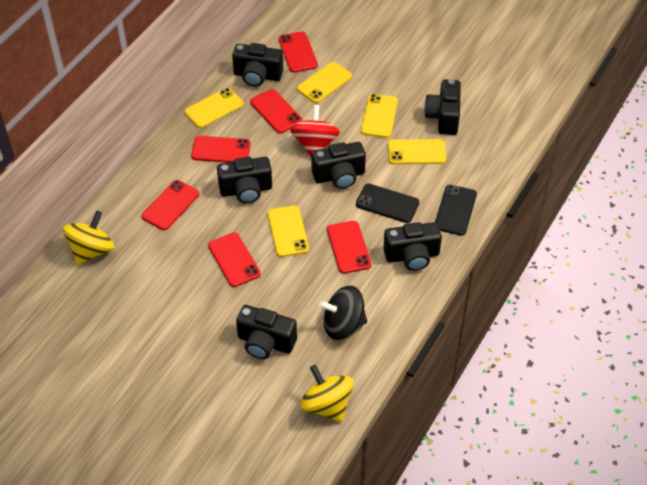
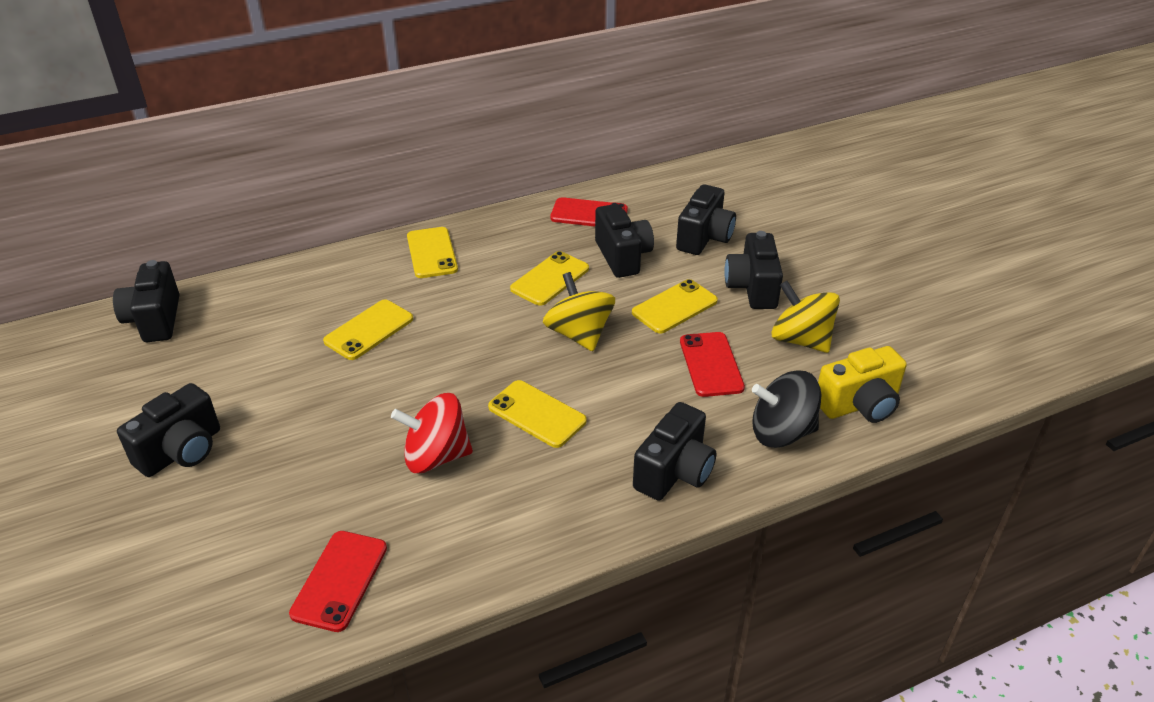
black phone: [356,184,419,223] [435,185,477,236] = 2 -> none = 0
red phone: [141,180,199,230] [191,136,251,163] [208,233,261,287] [250,89,302,133] [278,32,318,73] [327,221,371,274] = 6 -> [289,531,387,632] [550,197,628,226] [680,332,745,397] = 3
yellow camera: none = 0 -> [818,346,907,423] = 1

